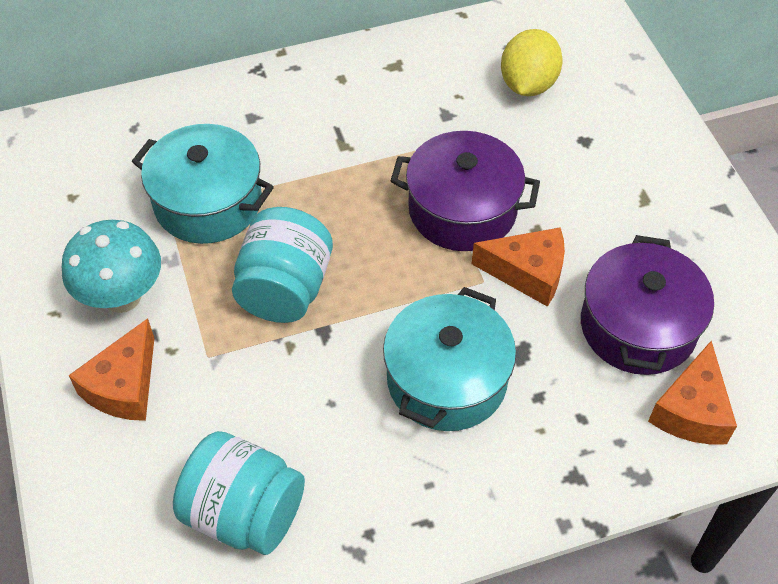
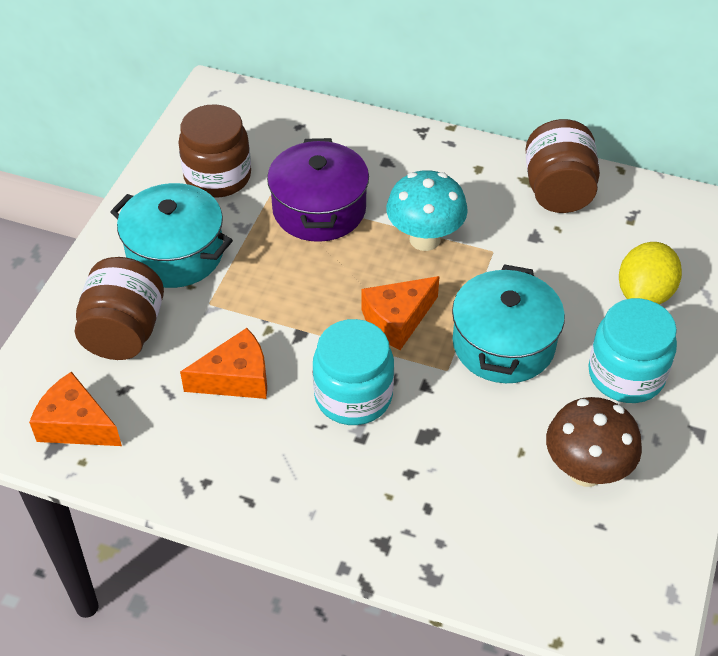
brown jar: none = 0 -> [75,257,164,360] [178,104,251,198] [525,119,600,213] = 3
brown mushroom: none = 0 -> [546,397,642,487] = 1
purple pot: [391,131,540,251] [581,235,714,375] = 2 -> [267,138,369,242] = 1

